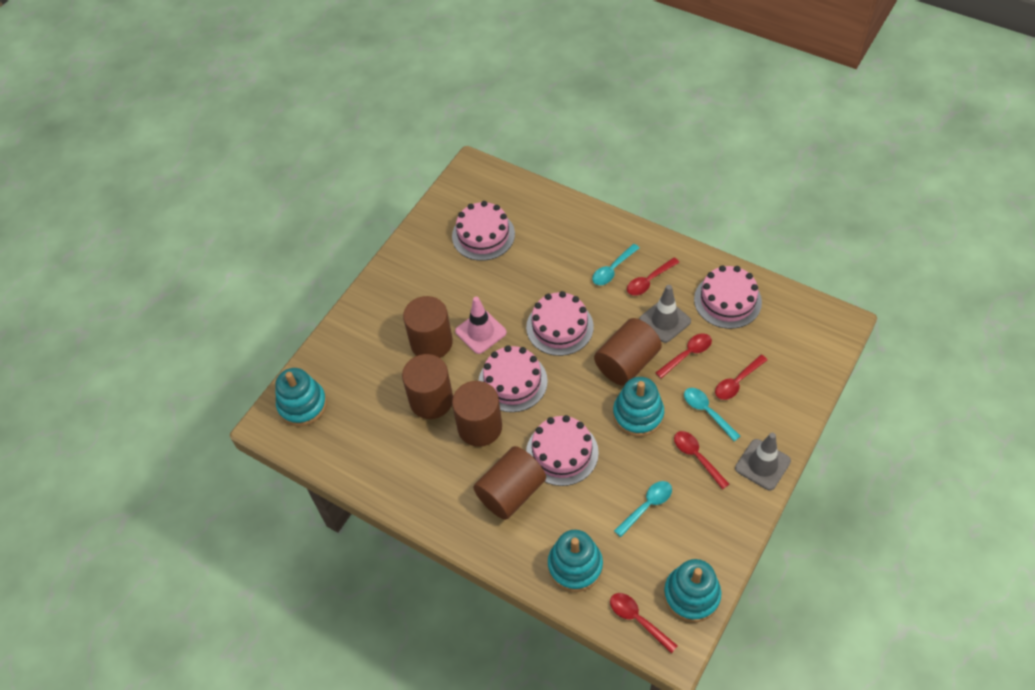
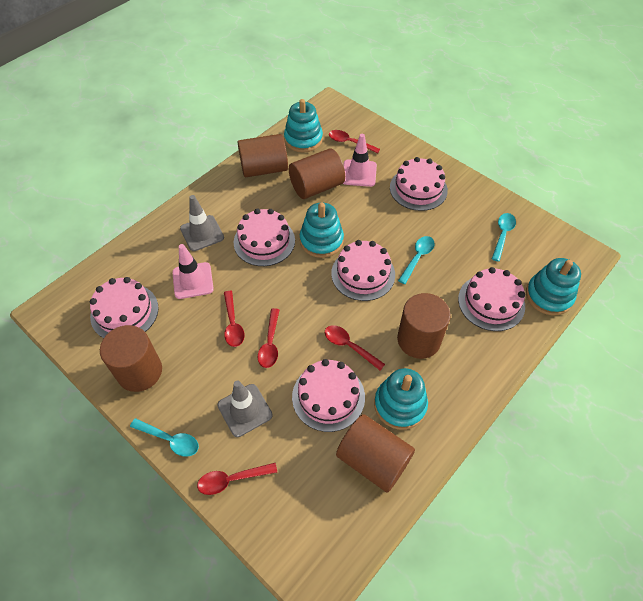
pink cake: [452,201,515,261] [479,345,548,412] [526,291,594,356] [526,415,599,486] [694,265,762,329] = 5 -> [90,277,159,338] [233,208,295,266] [292,359,365,432] [331,240,395,301] [390,157,448,211] [458,267,525,331] = 6
pink traffic cone: [455,297,507,354] = 1 -> [173,244,214,299] [343,134,377,187] = 2

